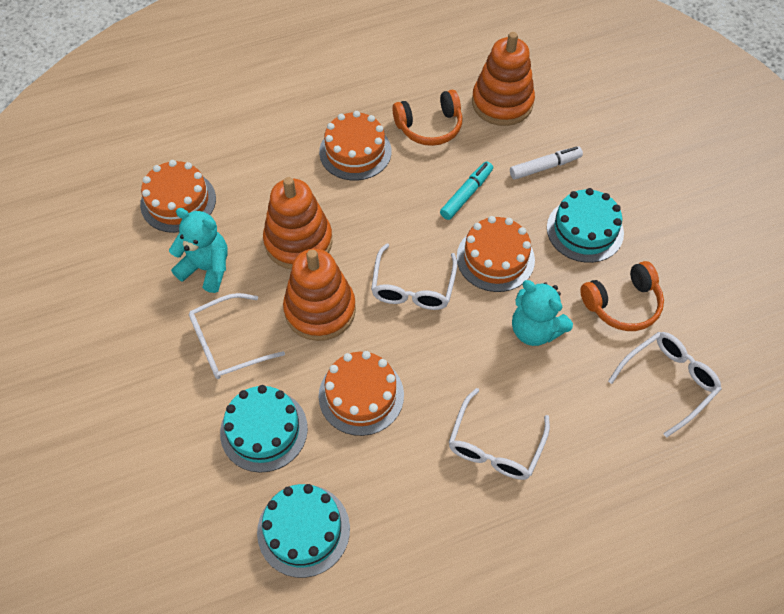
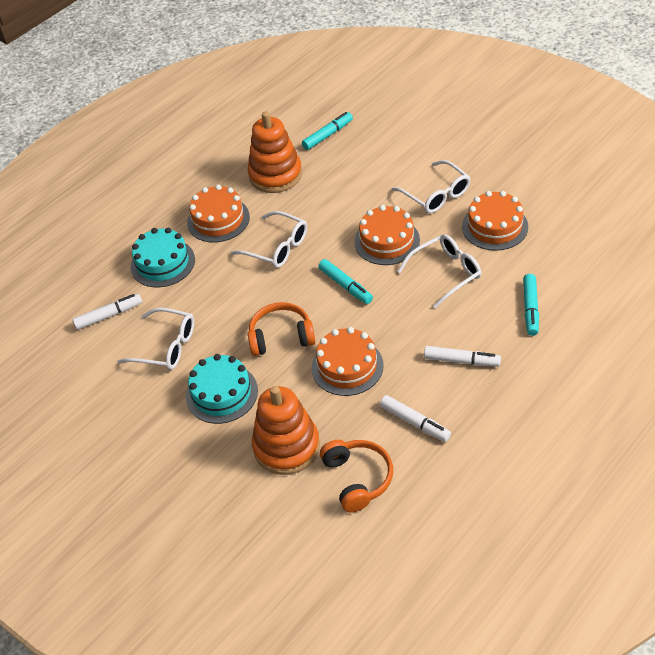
orange stacking toy: [263,177,332,269] [283,249,356,341] [472,32,535,126] = 3 -> [248,111,302,193] [252,386,320,475] = 2
turquoise cake: [220,385,308,473] [257,484,350,578] [547,188,624,263] = 3 -> [131,228,195,287] [186,354,258,424] = 2
turquoise marker: [440,161,493,220] = 1 -> [302,112,353,150] [318,259,373,304] [523,274,539,336] = 3
turquoise teddy bear: [169,208,228,293] [512,280,573,346] = 2 -> none = 0
white marker: [510,146,583,180] = 1 -> [73,294,142,330] [380,395,451,442] [424,346,501,367] = 3

